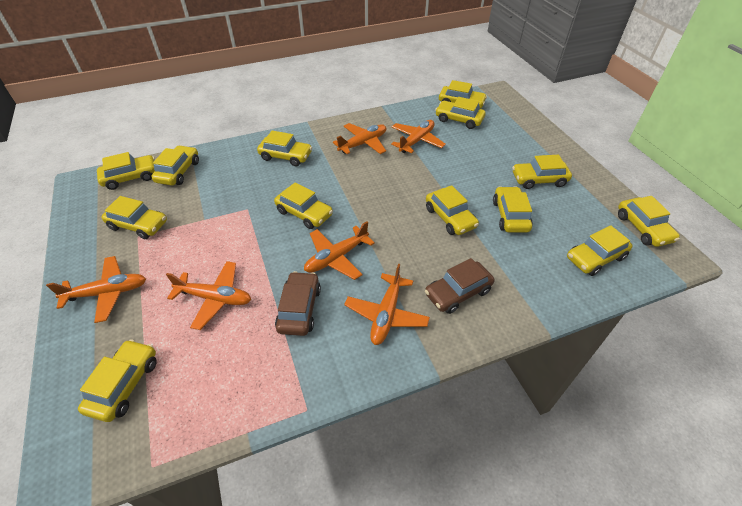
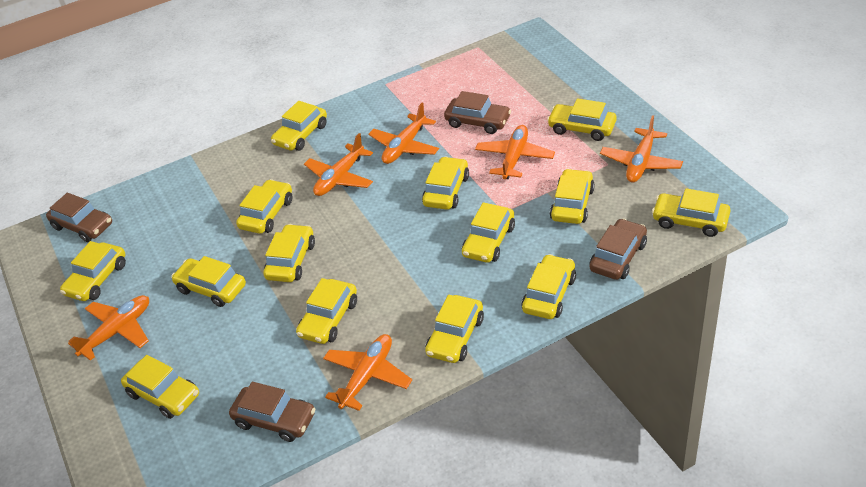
brown car: [275,271,321,336] [425,258,495,314] = 2 -> [46,193,112,242] [229,382,315,442] [444,91,511,134] [589,219,647,280] = 4
yellow car: [78,339,157,422] [97,152,155,190] [102,196,167,239] [151,145,199,186] [257,131,312,166] [274,183,333,229] [426,185,479,235] [435,97,486,129] [439,80,487,109] [493,186,533,232] [512,154,572,189] [567,225,632,276] [618,196,680,247] = 13 -> [60,241,126,301] [121,355,199,419] [171,256,246,307] [236,179,292,234] [263,224,315,282] [271,101,327,151] [296,278,357,344] [422,157,469,210] [425,295,484,363] [462,202,515,263] [521,254,576,319] [547,98,617,141] [550,169,595,224] [652,188,731,237] = 14

